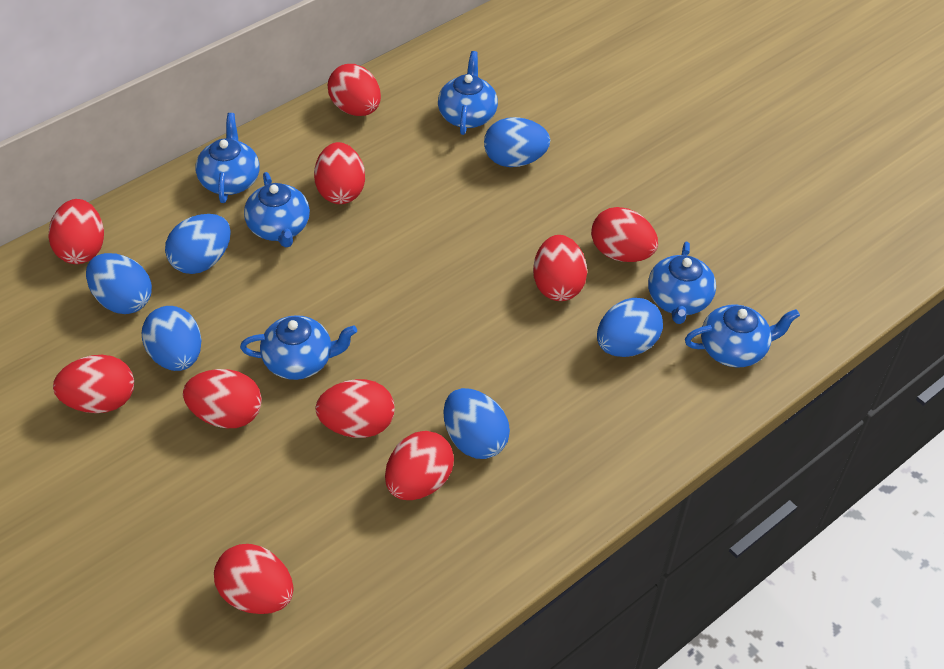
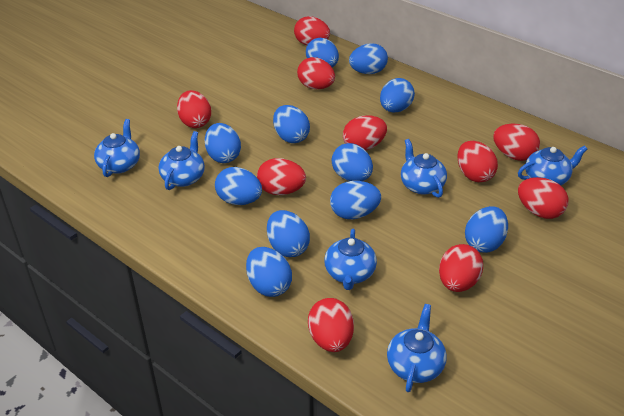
blue egg: [86,253,152,314] [142,306,201,371] [165,214,231,274] [443,388,510,459] [484,117,550,167] [597,298,663,357] = 6 -> [205,123,241,163] [215,167,262,205] [246,247,292,297] [267,210,310,257] [273,105,310,143] [306,38,339,67] [330,181,381,219] [332,143,373,181] [349,43,388,74] [380,78,415,112] [465,206,508,253] = 11

